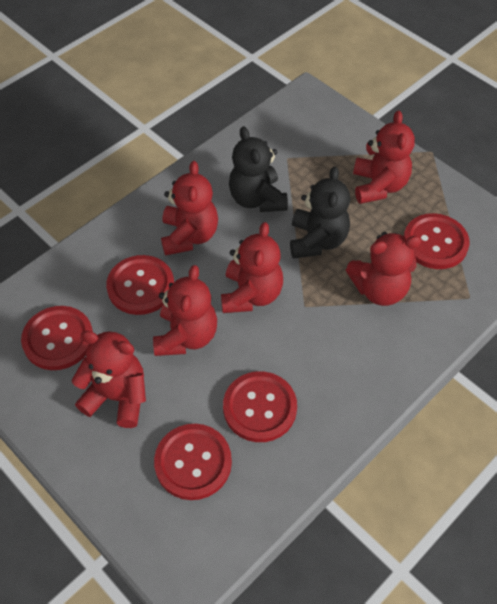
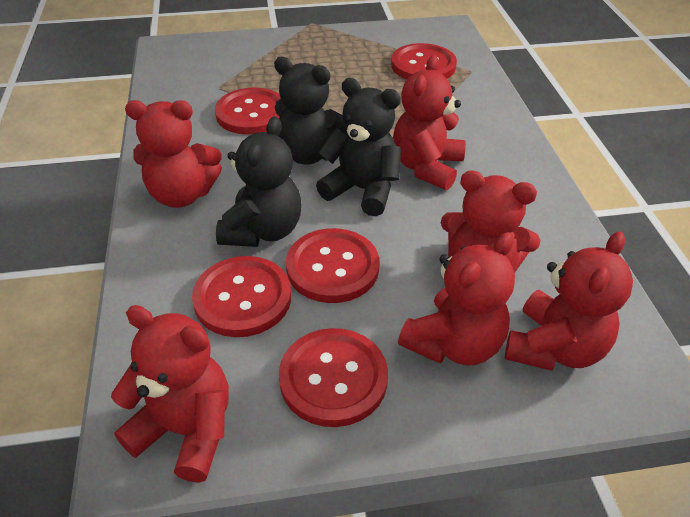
black teddy bear: [229,126,288,212] [290,166,350,258] = 2 -> [216,116,302,247] [274,57,347,164] [316,78,401,216] = 3

